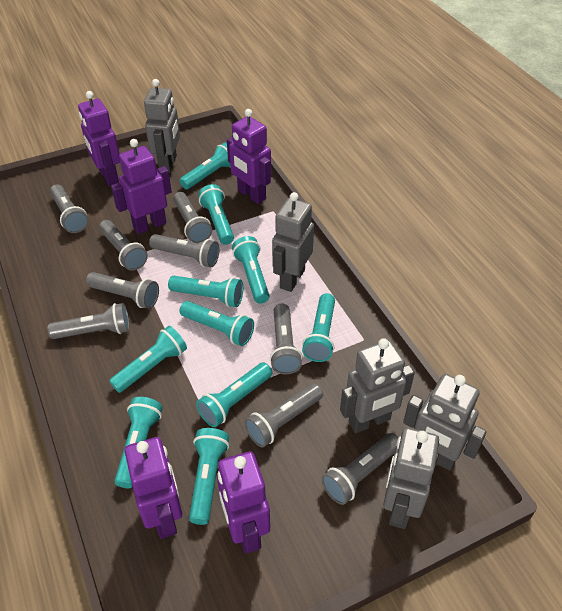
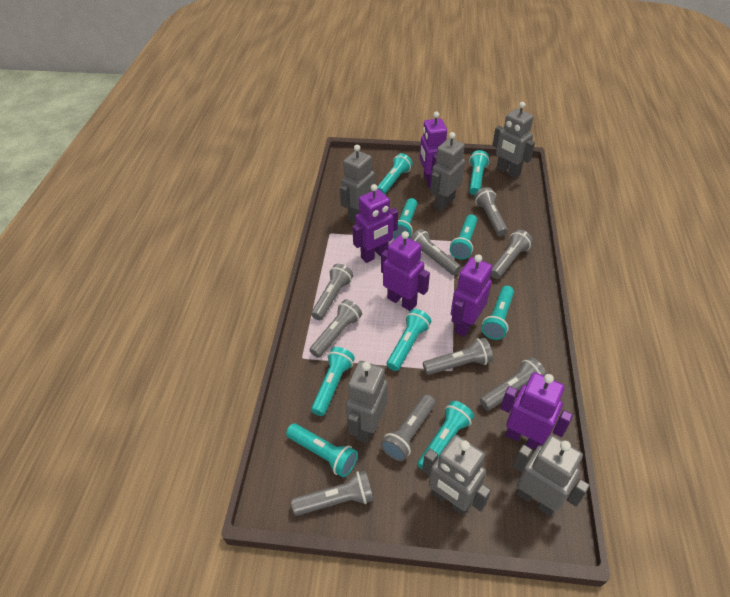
grey robot: [144,79,180,173] [272,192,314,292] [340,338,415,433] [383,428,439,529] [403,374,487,471] = 5 -> [340,145,375,223] [346,361,388,443] [422,435,491,516] [430,132,465,211] [492,102,535,178] [513,435,590,516] = 6
turquoise flashlight: [109,326,187,393] [114,397,163,488] [168,276,243,307] [179,301,254,346] [180,142,231,189] [189,428,229,525] [196,362,272,427] [198,184,234,245] [232,236,270,304] [302,293,335,362] = 10 -> [286,423,358,478] [311,347,355,416] [377,153,413,194] [387,309,431,371] [393,198,417,239] [417,401,474,469] [450,214,477,259] [469,150,490,195] [481,286,514,340] = 9

